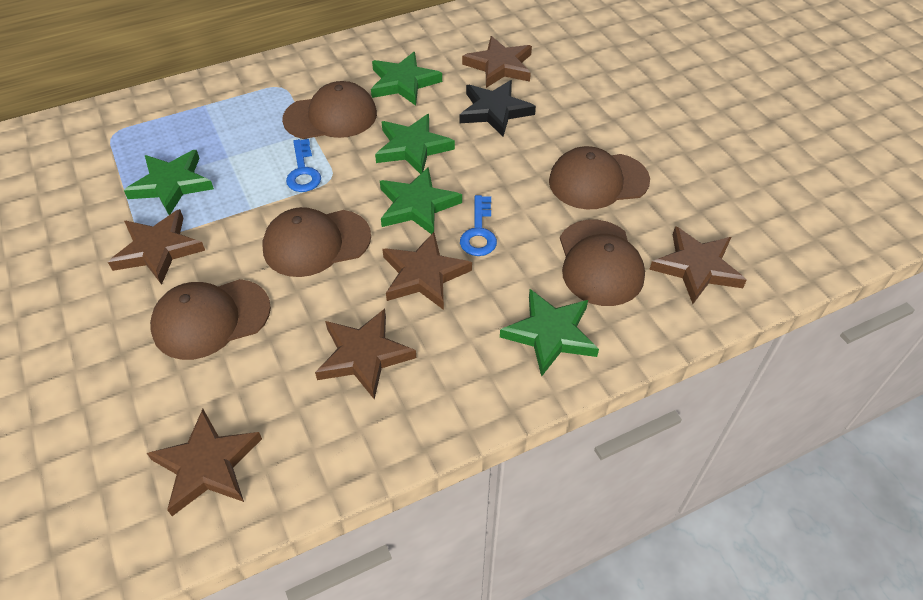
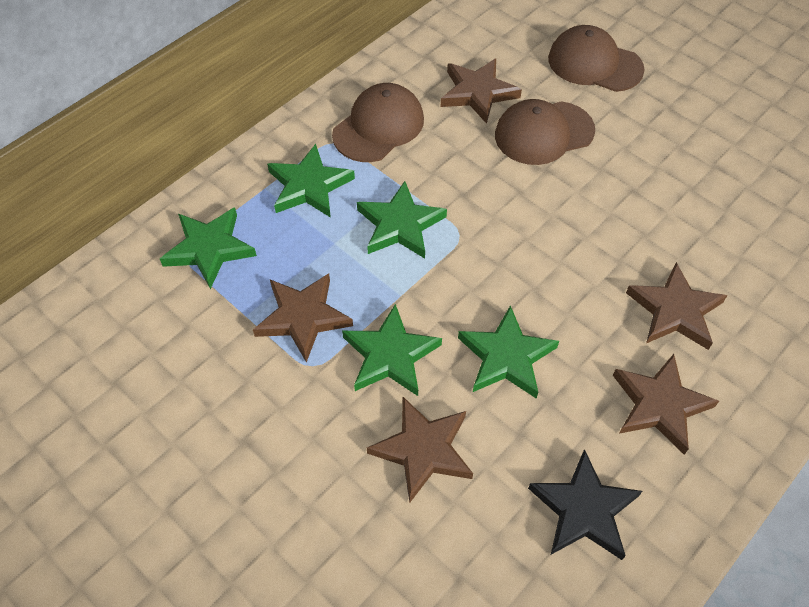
blue key: [286,139,321,192] [460,195,497,256] = 2 -> none = 0
brown cap: [150,279,271,360] [262,207,371,277] [282,81,377,139] [549,146,650,209] [560,220,645,306] = 5 -> [332,83,424,162] [495,99,595,165] [548,25,645,92] = 3
brown star: [108,209,205,285] [147,409,262,516] [315,309,416,400] [382,232,472,310] [462,36,532,88] [649,226,747,304] = 6 -> [253,273,353,363] [367,397,473,503] [441,59,522,124] [613,354,719,455] [626,262,728,350] = 5

